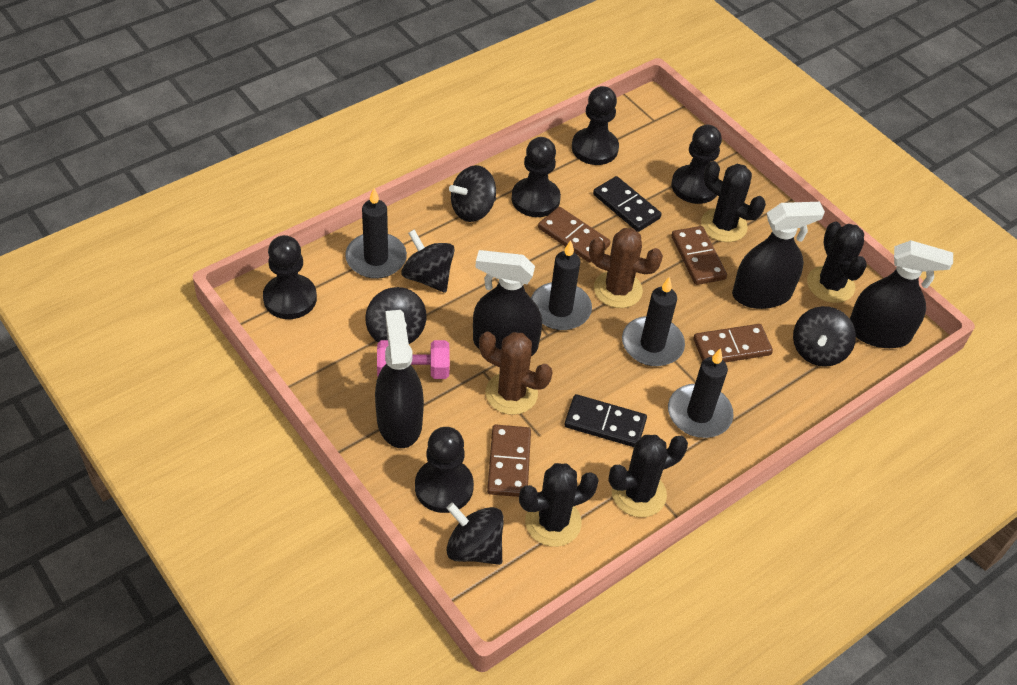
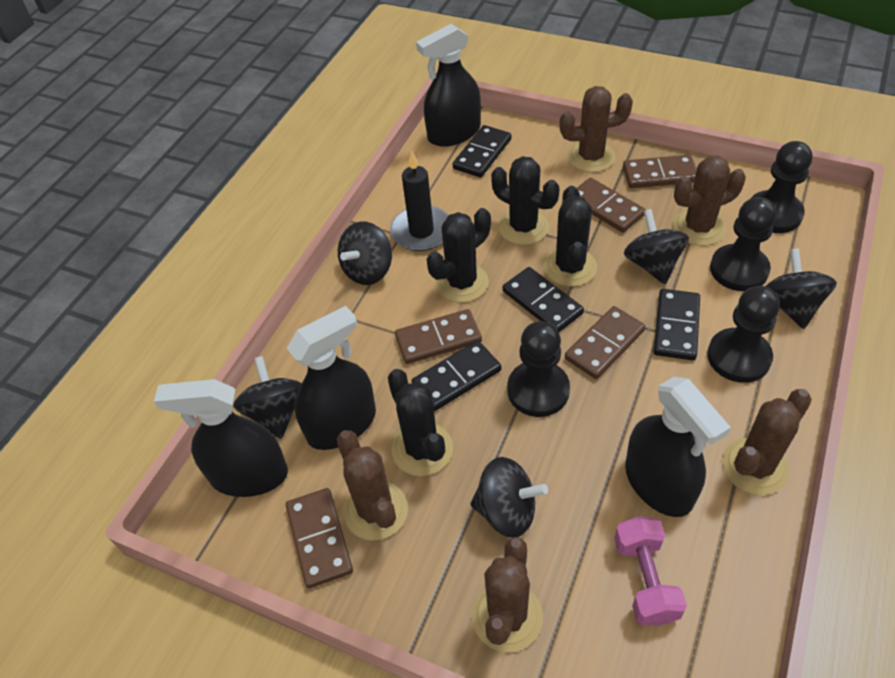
black candle: [345,188,407,279] [531,240,592,330] [622,276,685,366] [668,348,733,438] = 4 -> [390,151,449,251] = 1
black domino: [564,394,647,447] [593,176,662,232] = 2 -> [412,340,501,411] [453,125,511,178] [503,267,584,332] [654,289,700,361] = 4
black pawn: [263,235,317,319] [415,427,474,513] [512,137,561,217] [572,86,619,165] [671,125,722,204] = 5 -> [507,321,570,417] [707,286,780,383] [710,197,777,291] [751,141,813,233] = 4
brown cactus: [479,332,552,415] [589,228,663,308] = 2 -> [337,430,408,541] [472,537,543,653] [559,86,633,172] [673,156,746,246] [722,389,812,495] = 5
brown domino: [487,425,531,497] [538,207,611,262] [671,226,727,285] [693,324,773,362] = 4 -> [286,488,353,588] [395,309,482,364] [565,306,646,379] [576,178,646,233] [623,155,697,188] = 5

